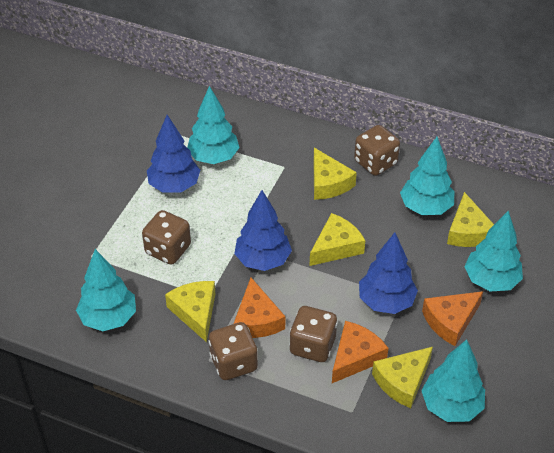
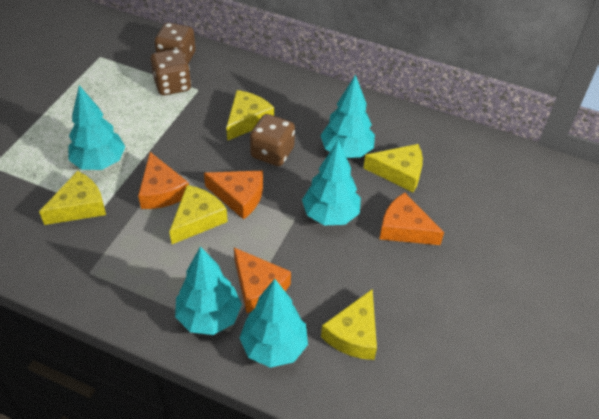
blue tree: [147,115,200,193] [234,190,292,271] [359,232,418,314] = 3 -> none = 0
brown dice: [142,210,191,265] [208,322,258,380] [289,306,337,362] [354,125,400,176] = 4 -> [151,49,191,95] [155,23,196,64] [250,114,295,166] = 3
orange cheese: [233,278,285,338] [332,321,388,383] [422,291,483,346] = 3 -> [138,152,189,209] [204,170,263,220] [234,248,291,313] [380,193,444,245] = 4

